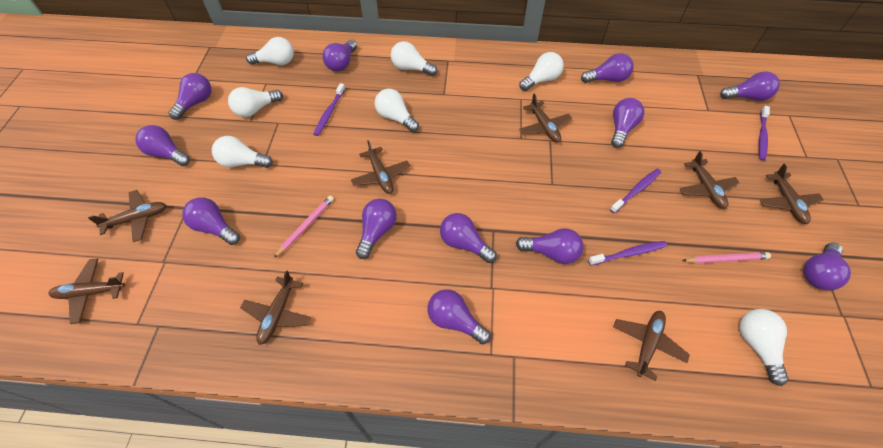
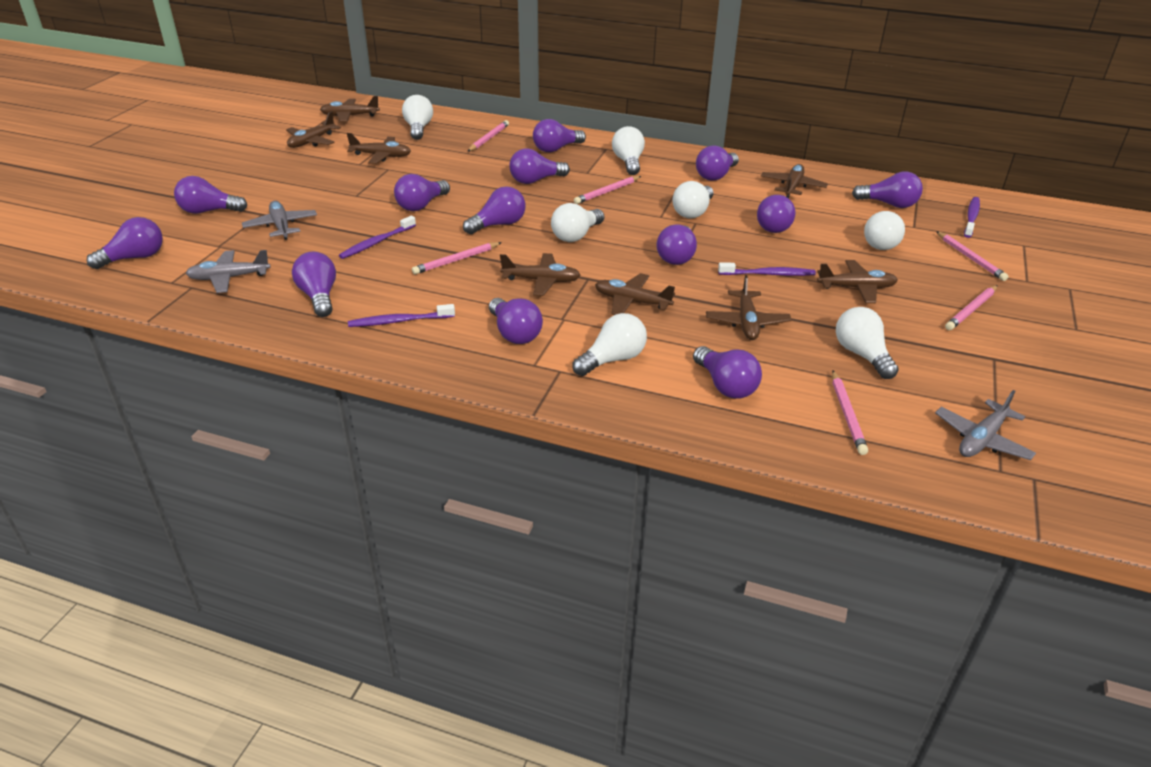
grey plane: none = 0 -> [186,250,271,293] [242,201,317,240] [935,390,1036,460] = 3
pink pencil: [274,195,334,258] [682,252,771,263] = 2 -> [412,242,502,274] [467,120,509,152] [574,176,641,204] [832,371,868,455] [936,231,1009,281] [945,285,997,330] = 6
purple light bulb: [135,125,190,166] [169,73,212,120] [182,198,240,245] [323,40,357,72] [356,199,397,259] [427,289,491,344] [440,213,497,263] [516,228,584,264] [581,53,634,83] [611,98,645,148] [720,71,780,101] [803,242,851,290] = 12 -> [87,217,163,269] [174,176,247,214] [292,252,336,317] [394,174,450,211] [463,186,526,234] [489,298,543,344] [509,148,570,184] [533,119,586,152] [657,225,697,265] [693,346,762,399] [696,145,739,181] [757,195,796,233] [852,172,923,208] = 13

